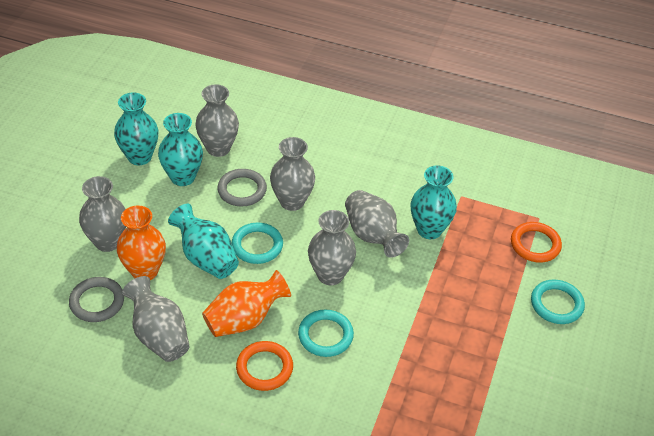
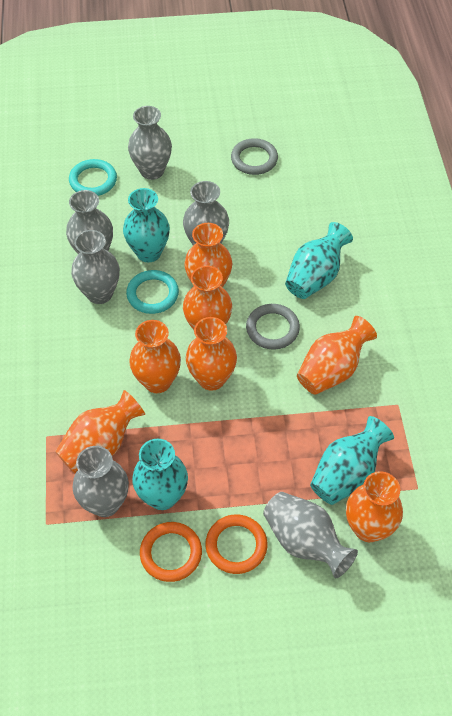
orange vase: [117,205,166,280] [202,270,291,337] = 2 -> [55,390,145,474] [129,320,181,393] [183,266,232,330] [184,223,232,287] [186,317,237,391] [297,316,377,395] [346,471,403,542] = 7
turquoise ring: [232,223,283,264] [298,309,354,357] [531,280,585,324] = 3 -> [69,159,117,196] [126,270,179,314] = 2

